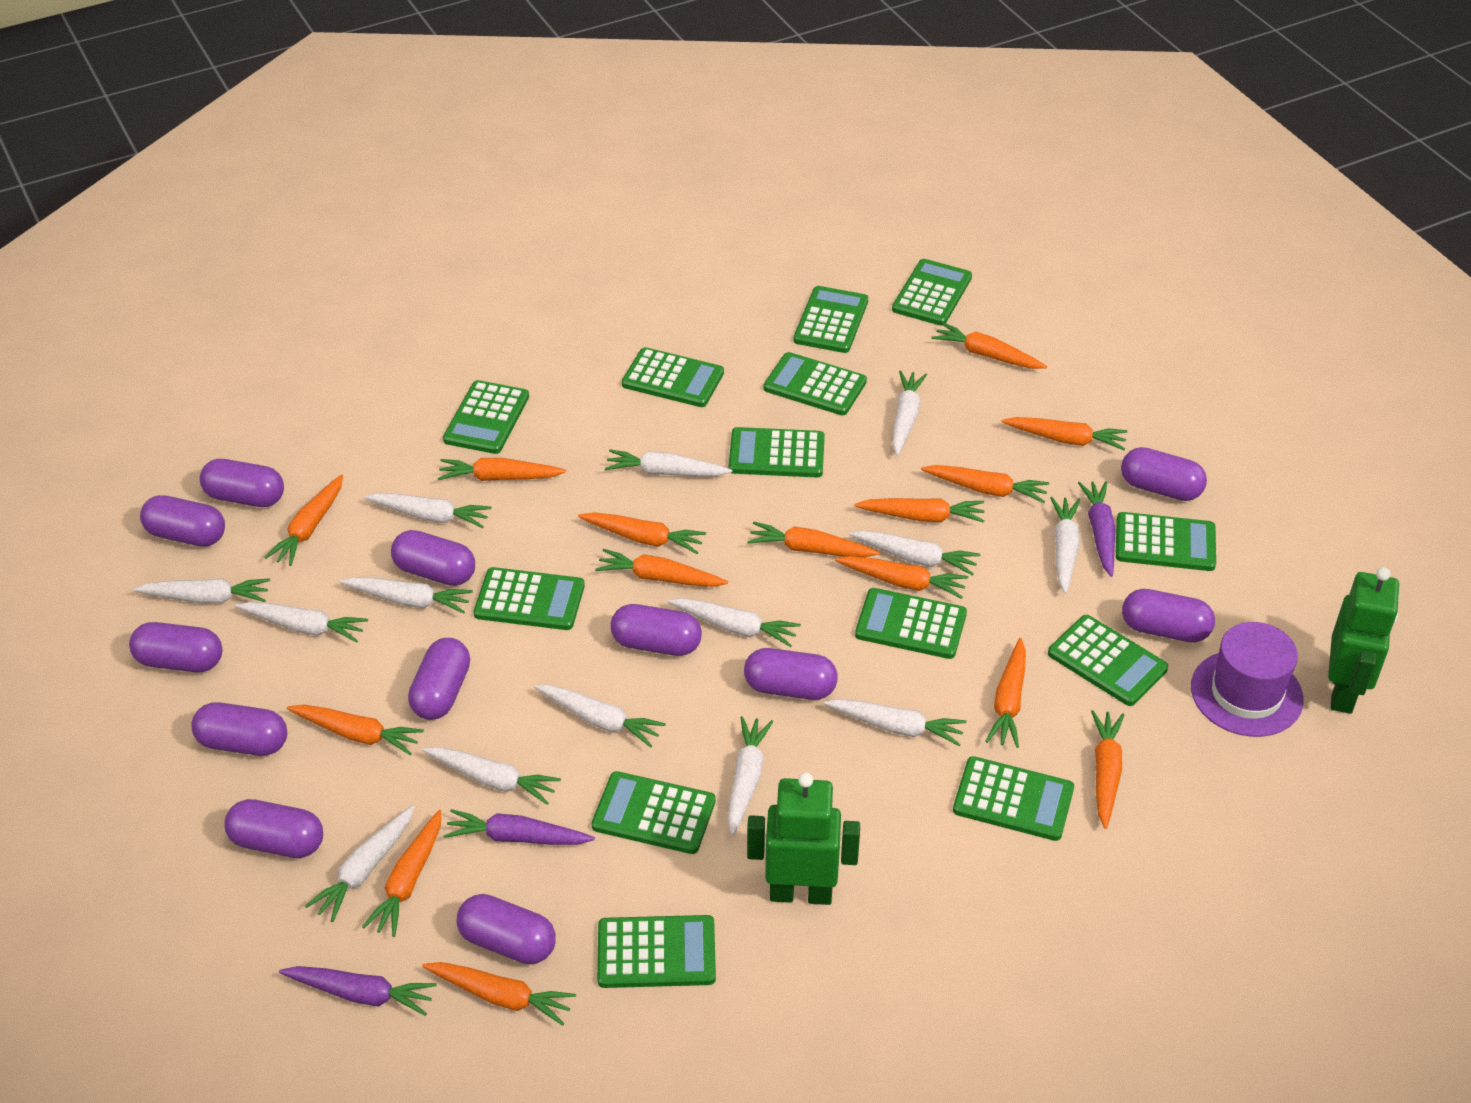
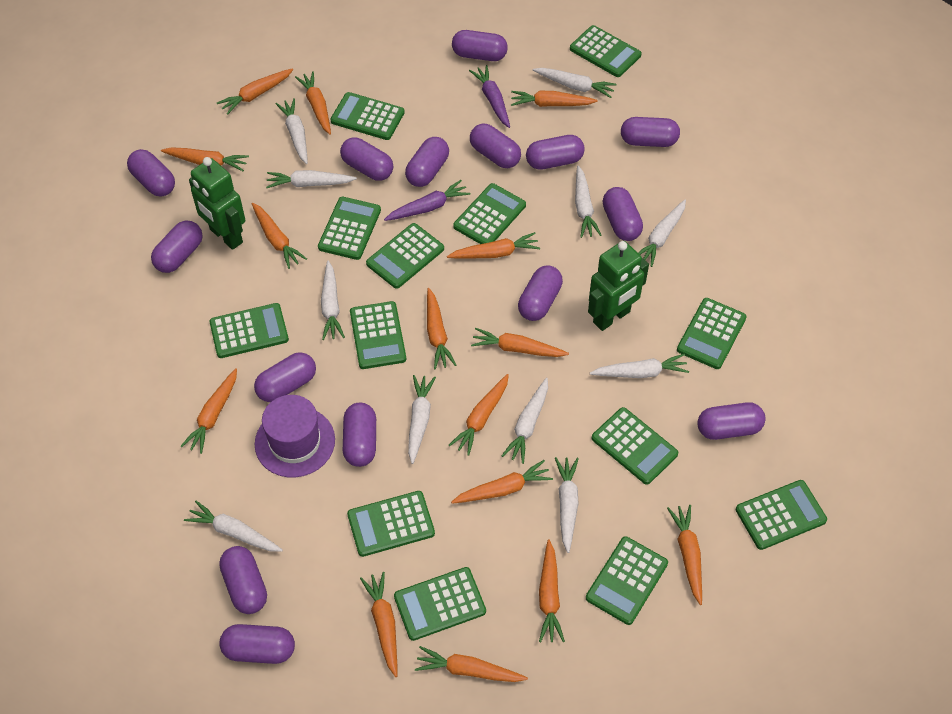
purple capsule: [129,622,222,672] [140,495,225,546] [191,702,287,756] [200,459,284,507] [224,799,323,858] [391,530,475,586] [408,638,470,720] [457,894,556,964] [610,604,702,656] [744,648,838,700] [1121,447,1207,501] [1122,589,1215,642] = 12 -> [127,149,175,197] [151,220,203,273] [219,546,267,614] [219,624,295,664] [254,352,316,402] [340,138,393,181] [343,402,376,467] [405,137,449,187] [452,30,508,61] [470,124,521,168] [518,266,563,321] [526,135,585,170] [603,187,643,241] [621,117,680,147] [697,402,766,440] = 15
purple carrot: [279,966,437,1016] [444,809,595,845] [1078,481,1115,577] = 3 -> [384,180,470,221] [469,65,510,128] = 2
white carrot: [133,578,270,603] [235,602,368,643] [305,805,415,922] [340,577,473,614] [364,493,492,528] [422,747,561,805] [534,685,666,748] [605,449,732,476] [668,598,801,647] [728,716,773,836] [824,699,966,746] [849,531,980,576] [892,370,927,455] [1050,497,1080,594] = 14 -> [184,501,283,552] [266,170,357,188] [275,98,308,164] [321,261,345,340] [408,375,436,464] [502,378,548,464] [533,68,617,98] [555,457,579,553] [575,165,602,238] [590,354,689,378] [638,200,686,267] = 11

